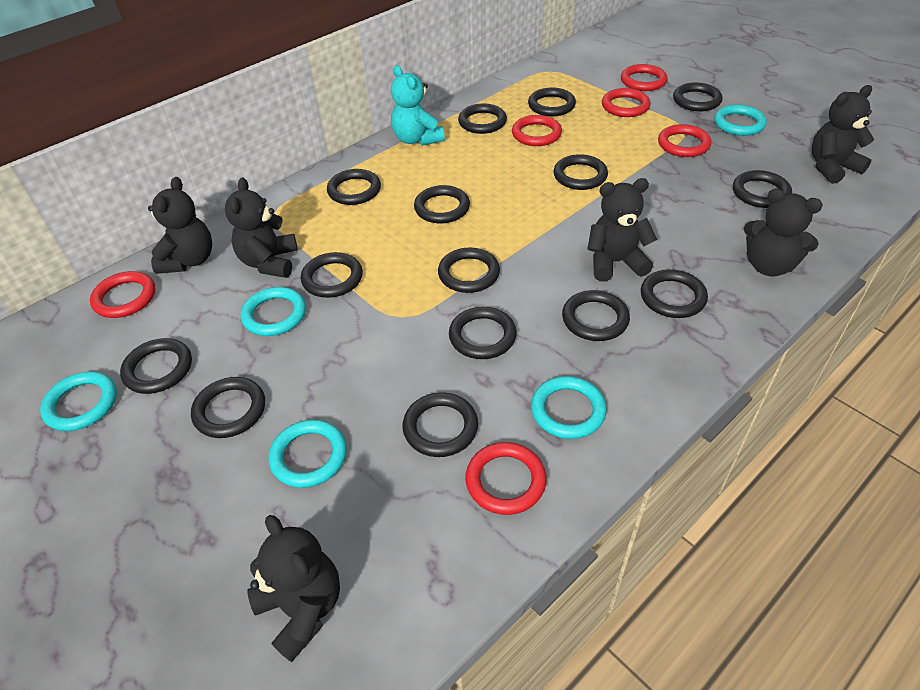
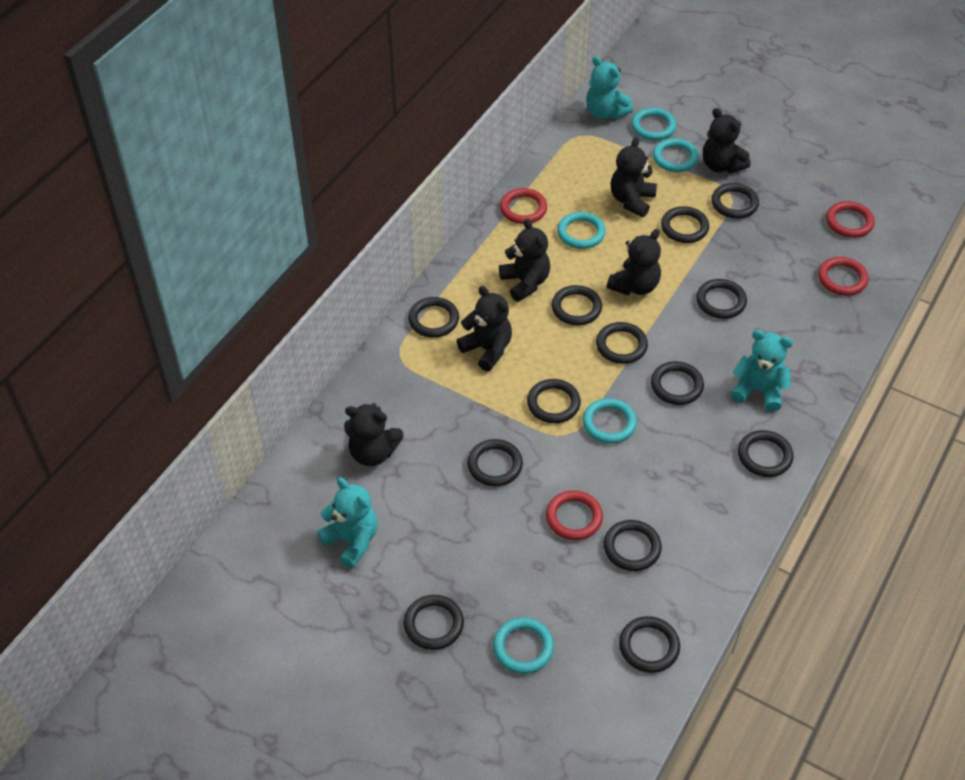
black ring: [120,338,192,394] [191,377,265,438] [301,252,363,298] [327,169,381,205] [402,392,478,457] [414,185,470,223] [438,247,500,293] [449,307,517,359] [458,103,507,134] [528,87,576,116] [554,154,608,190] [562,290,630,341] [641,269,708,318] [673,82,723,111] [733,170,792,208] = 15 -> [404,595,464,650] [408,297,459,338] [467,439,523,486] [527,379,581,423] [552,285,602,325] [596,322,648,364] [604,520,662,571] [619,616,680,673] [651,361,704,405] [661,206,709,243] [696,279,747,319] [711,183,759,219] [738,430,794,477] = 13
red ring: [90,271,156,318] [465,442,547,515] [512,115,562,146] [602,88,651,117] [621,64,668,91] [658,124,711,157] = 6 -> [500,188,547,224] [546,490,603,540] [818,257,869,296] [826,201,875,238] = 4
turquoise teddy bear: [391,65,445,146] = 1 -> [317,477,378,568] [586,56,633,119] [731,330,793,411] = 3

